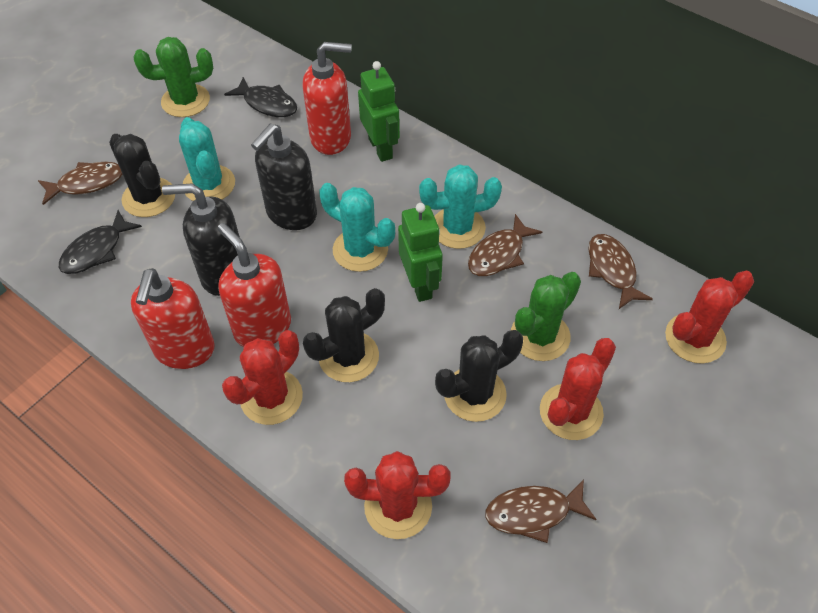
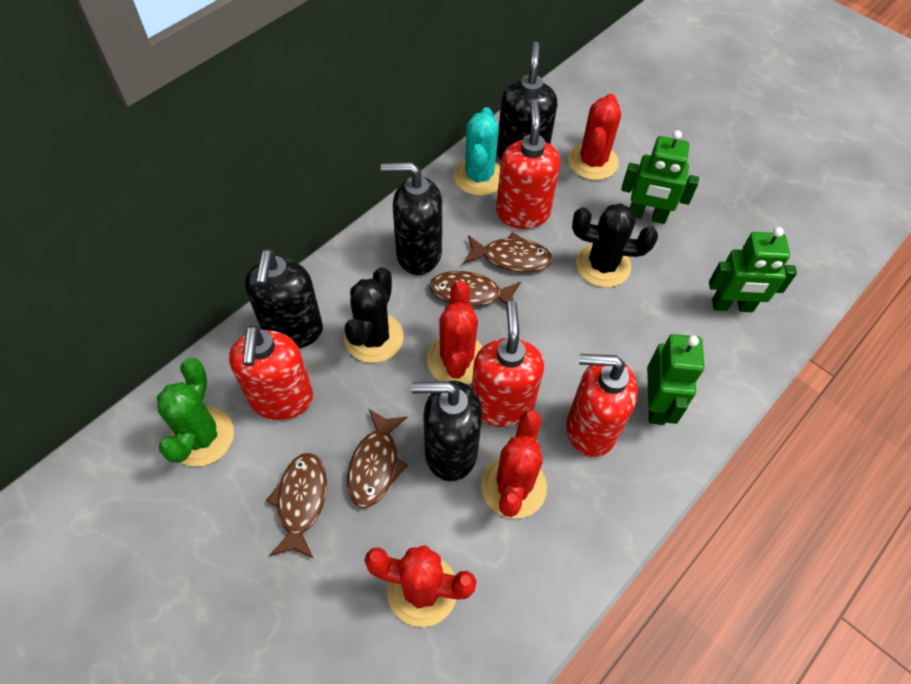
black cactus: [109,134,175,217] [303,288,385,382] [435,330,523,422] = 3 -> [344,267,404,363] [572,203,658,287] = 2
black fish: [59,210,142,274] [224,77,297,117] = 2 -> none = 0
black soap dispenser: [162,183,240,296] [251,123,317,230] = 2 -> [245,249,323,348] [381,162,442,275] [411,380,482,481] [497,42,557,160] = 4
green cactus: [134,37,213,117] [511,272,581,361] = 2 -> [157,358,234,466] = 1
green robot: [358,61,400,162] [398,203,443,302] = 2 -> [621,130,699,224] [647,334,704,425] [709,227,797,312] = 3
red soap dispenser: [131,268,215,369] [218,223,291,347] [303,42,352,155] = 3 -> [229,325,313,420] [472,301,544,427] [496,100,560,229] [567,354,638,457] = 4
turquoise cactus: [179,117,235,201] [319,183,395,272] [419,164,502,249] = 3 -> [454,107,500,196] = 1

